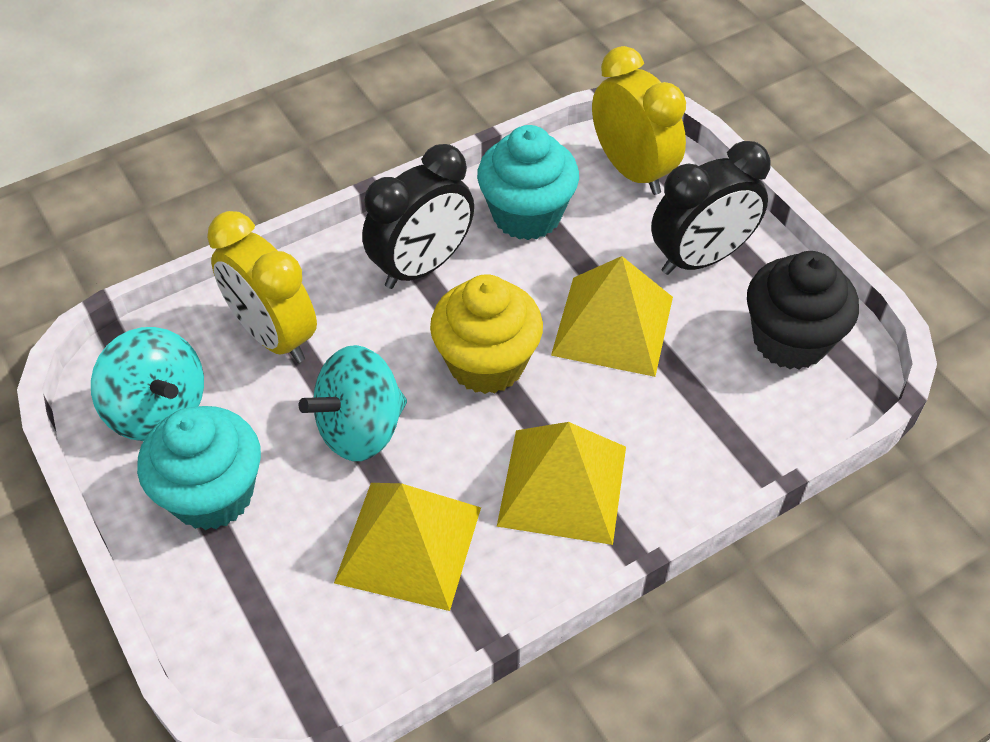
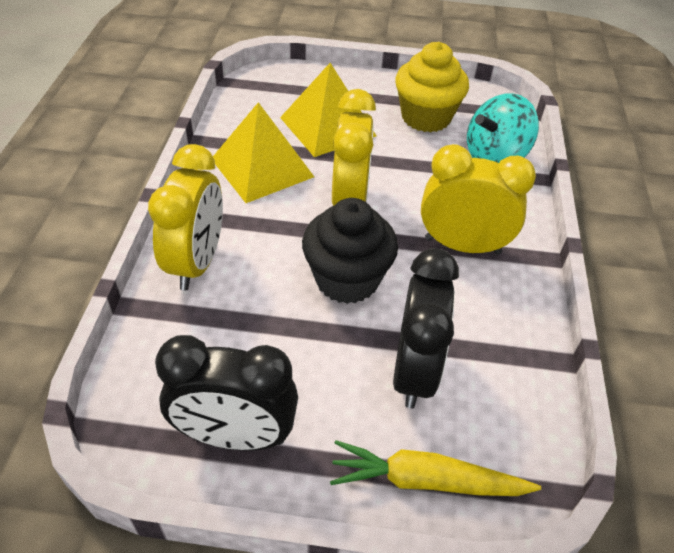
turquoise cupcake: [137,406,261,530] [477,125,579,240] = 2 -> none = 0
turquoise spinning top: [91,327,204,441] [299,345,407,461] = 2 -> [467,93,539,163] = 1
yellow carrot: none = 0 -> [330,440,541,496] = 1
yellow clock: [207,211,317,363] [592,46,686,195] = 2 -> [148,144,223,290] [332,89,376,206] [421,144,536,254] = 3
yellow pyramid: [334,483,481,611] [497,422,626,545] [551,256,673,377] = 3 -> [213,102,314,203] [280,63,376,157] = 2

